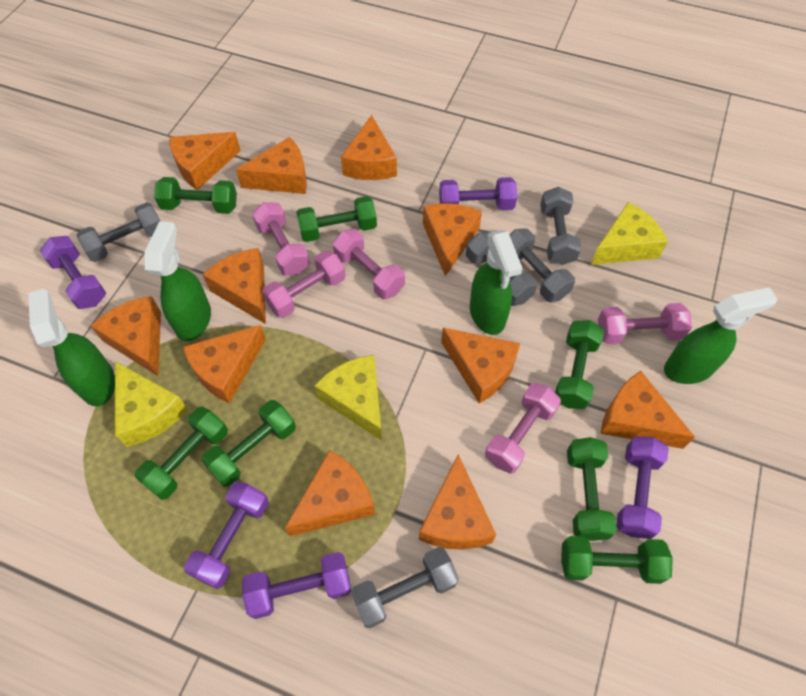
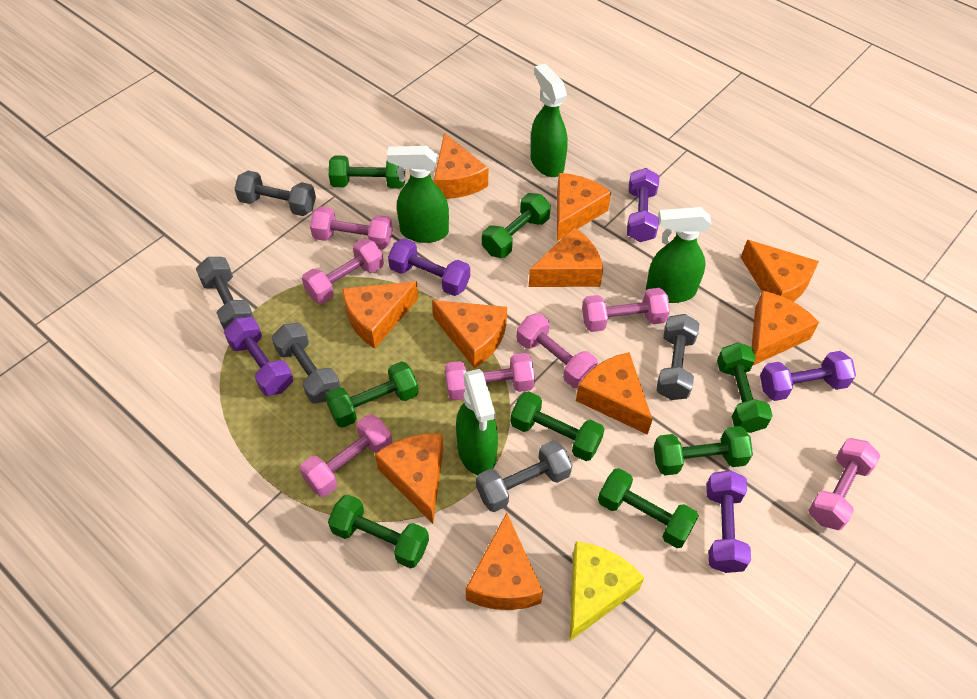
green dumbbell: [134,406,228,500] [154,177,237,214] [201,400,296,487] [296,196,377,242] [555,320,604,409] [561,536,673,584] [567,437,617,541] = 7 -> [325,361,418,428] [328,495,429,568] [329,156,405,189] [482,193,551,258] [510,391,605,461] [598,468,699,548] [654,426,753,475] [717,342,773,433] = 8
orange cheese: [91,296,161,376] [169,132,241,190] [183,325,266,404] [202,248,266,324] [236,137,307,194] [285,450,375,536] [341,115,397,180] [419,454,496,550] [423,203,482,276] [441,328,520,403] [601,371,695,449] = 11 -> [342,281,418,349] [375,434,443,524] [432,300,507,368] [434,133,488,199] [466,513,543,610] [529,227,603,287] [557,173,611,241] [576,352,653,435] [741,240,819,302] [752,291,819,365] = 10
pink dumbbell: [252,202,310,275] [262,250,346,318] [333,229,405,299] [485,383,561,474] [598,303,692,344] = 5 -> [300,414,392,497] [302,238,384,304] [310,206,393,250] [445,353,535,401] [516,313,598,388] [582,288,670,332] [808,438,881,530] = 7
yellow cheese: [115,361,188,447] [314,355,382,441] [590,202,668,265] = 3 -> [569,541,644,642] = 1

